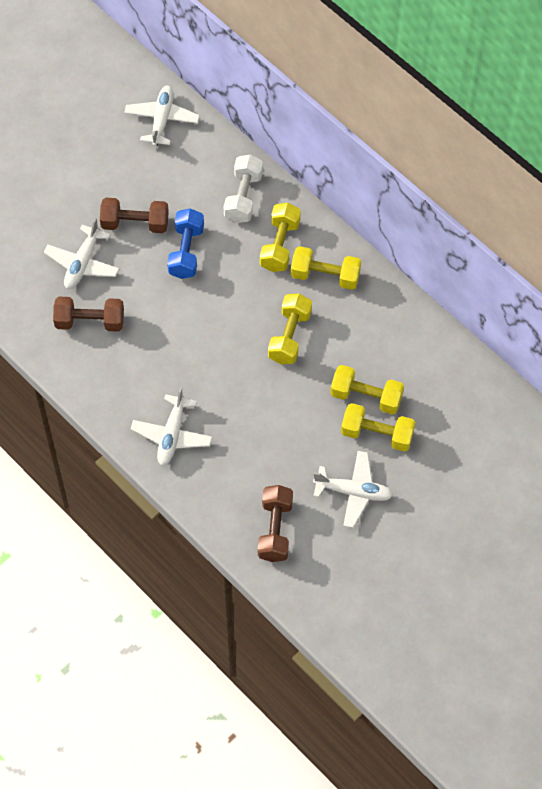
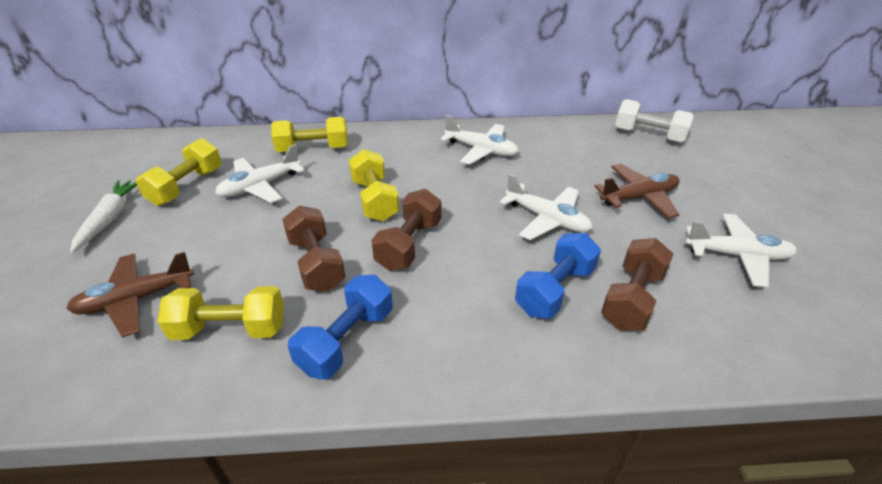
blue dumbbell: [167,208,204,279] = 1 -> [288,275,393,379] [515,233,601,319] = 2
brown plane: none = 0 -> [66,252,194,338] [594,164,680,218] = 2
white carrot: none = 0 -> [70,180,137,253] = 1
yellow dumbbell: [260,203,301,272] [268,294,312,364] [291,246,361,290] [330,365,404,414] [341,403,415,452] = 5 -> [136,138,222,206] [157,286,284,340] [271,117,348,152] [349,149,399,221] = 4

